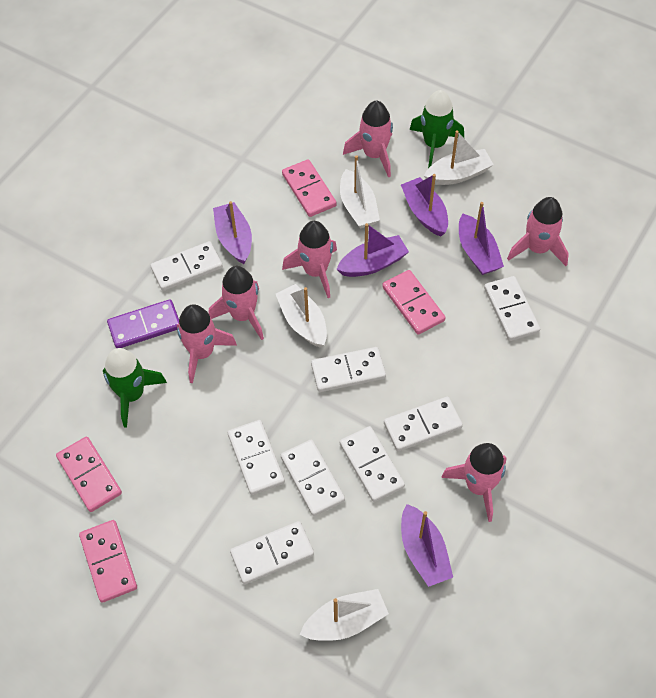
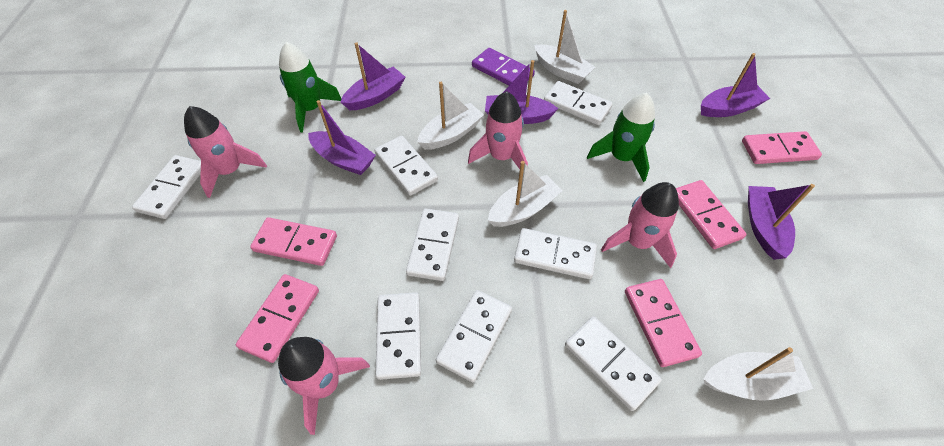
pink domino: [56,437,122,512] [79,520,137,603] [282,159,337,217] [382,270,445,334] = 4 -> [236,274,319,363] [250,217,337,266] [625,279,702,367] [676,180,747,249] [742,131,822,164] = 5
pink rocket: [177,304,237,383] [209,266,264,340] [282,221,337,298] [343,101,393,177] [441,443,507,522] [507,197,569,266] = 6 -> [184,106,267,198] [278,337,370,435] [468,91,528,169] [601,182,679,268] = 4

